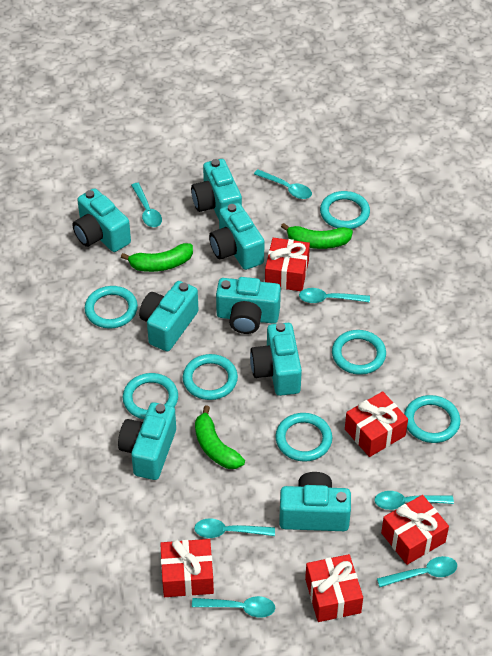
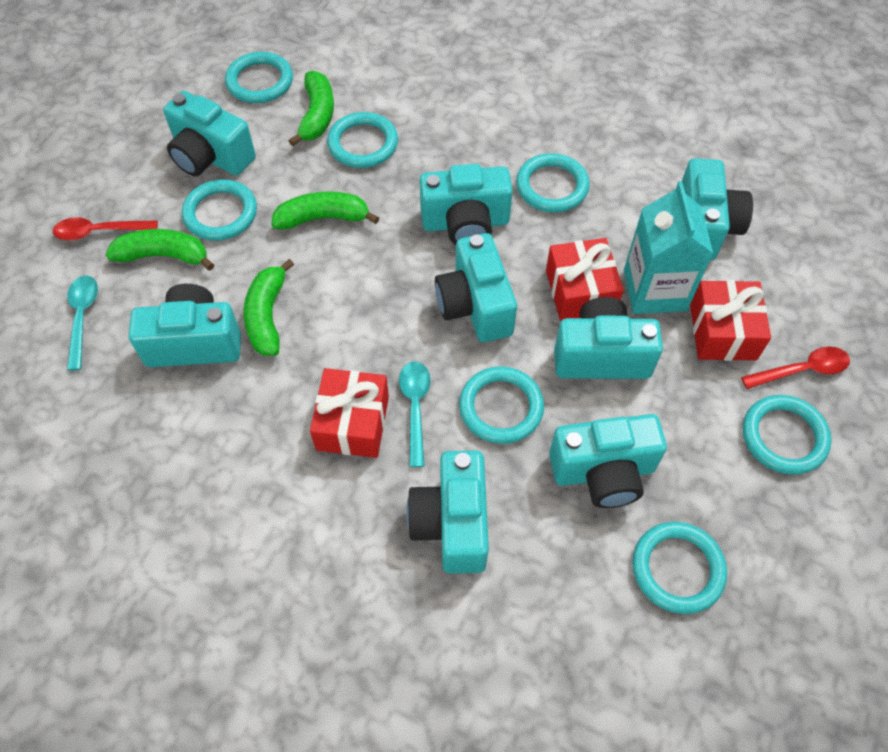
green banana: [121,243,193,272] [195,405,245,469] [281,223,353,249] = 3 -> [106,229,214,271] [244,259,294,356] [271,191,379,230] [289,71,334,146] = 4
red gift: [160,539,214,597] [265,238,310,291] [305,554,363,622] [345,391,408,457] [381,495,449,565] = 5 -> [310,368,389,458] [546,238,624,321] [690,280,771,361] = 3
red spoon: none = 0 -> [52,217,158,240] [741,346,850,389] = 2
turquoise carton: none = 0 -> [624,181,714,314] = 1
turquoise spoon: [131,183,162,227] [192,596,275,618] [194,518,275,538] [254,169,312,199] [299,288,370,303] [374,491,454,510] [377,556,457,587] = 7 -> [67,275,98,371] [399,361,431,467] = 2

